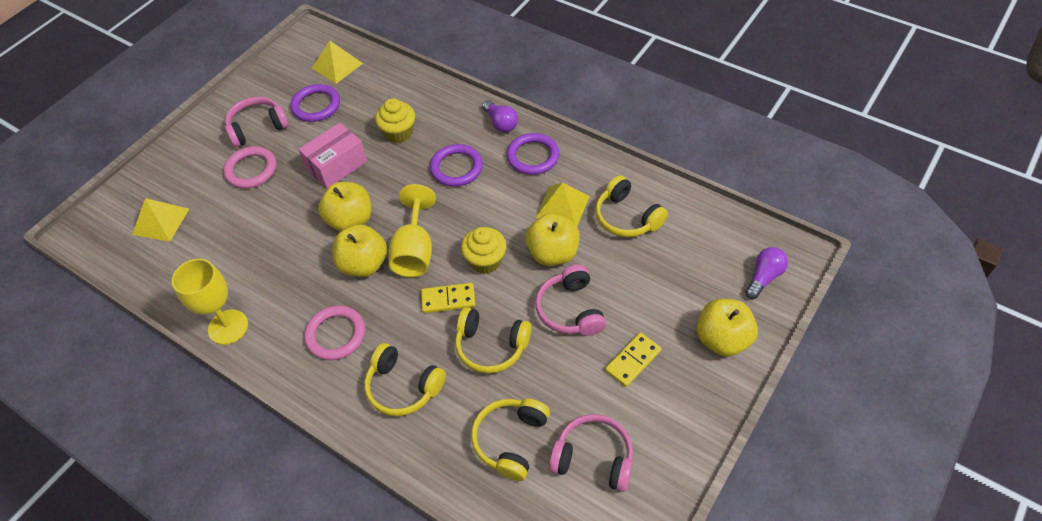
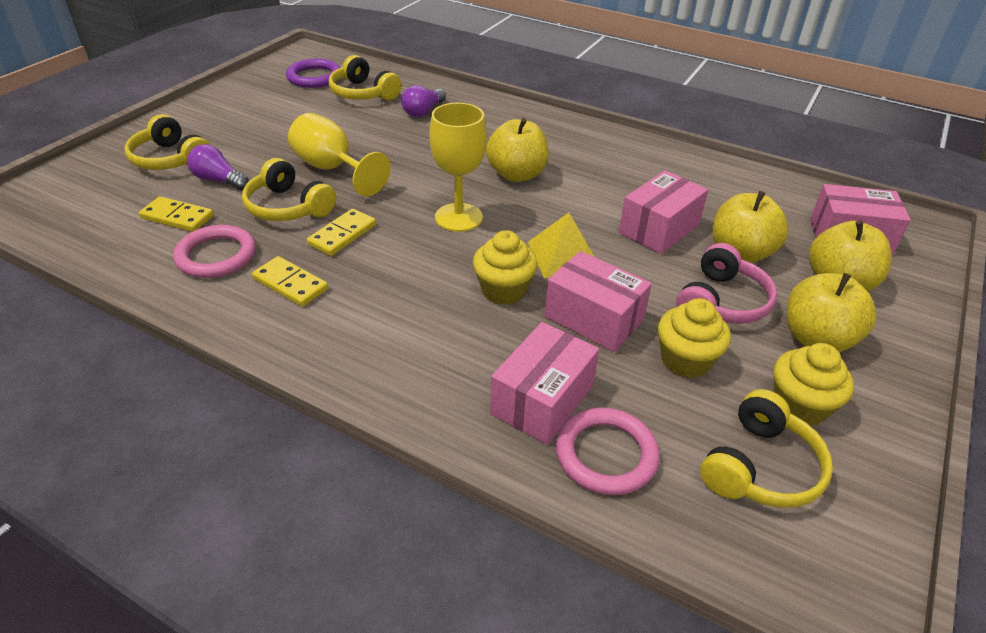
pink box: [298,123,367,189] = 1 -> [490,322,599,445] [544,251,652,352] [619,170,708,254] [810,184,911,256] = 4
pink headphones: [225,97,289,147] [535,265,606,336] [549,414,633,492] = 3 -> [676,243,777,324] = 1
purple ring: [290,84,340,122] [430,144,483,187] [506,133,560,175] = 3 -> [286,58,341,88] = 1
yellow cupcake: [375,98,415,143] [461,227,507,274] = 2 -> [473,230,538,305] [658,298,731,378] [774,343,854,426] = 3
yellow domino: [421,283,475,313] [605,332,661,387] = 2 -> [139,196,214,232] [252,256,328,307] [307,209,376,256] = 3
yellow pyramid: [132,198,189,242] [312,40,363,84] [536,182,590,226] = 3 -> [528,212,594,278] = 1

